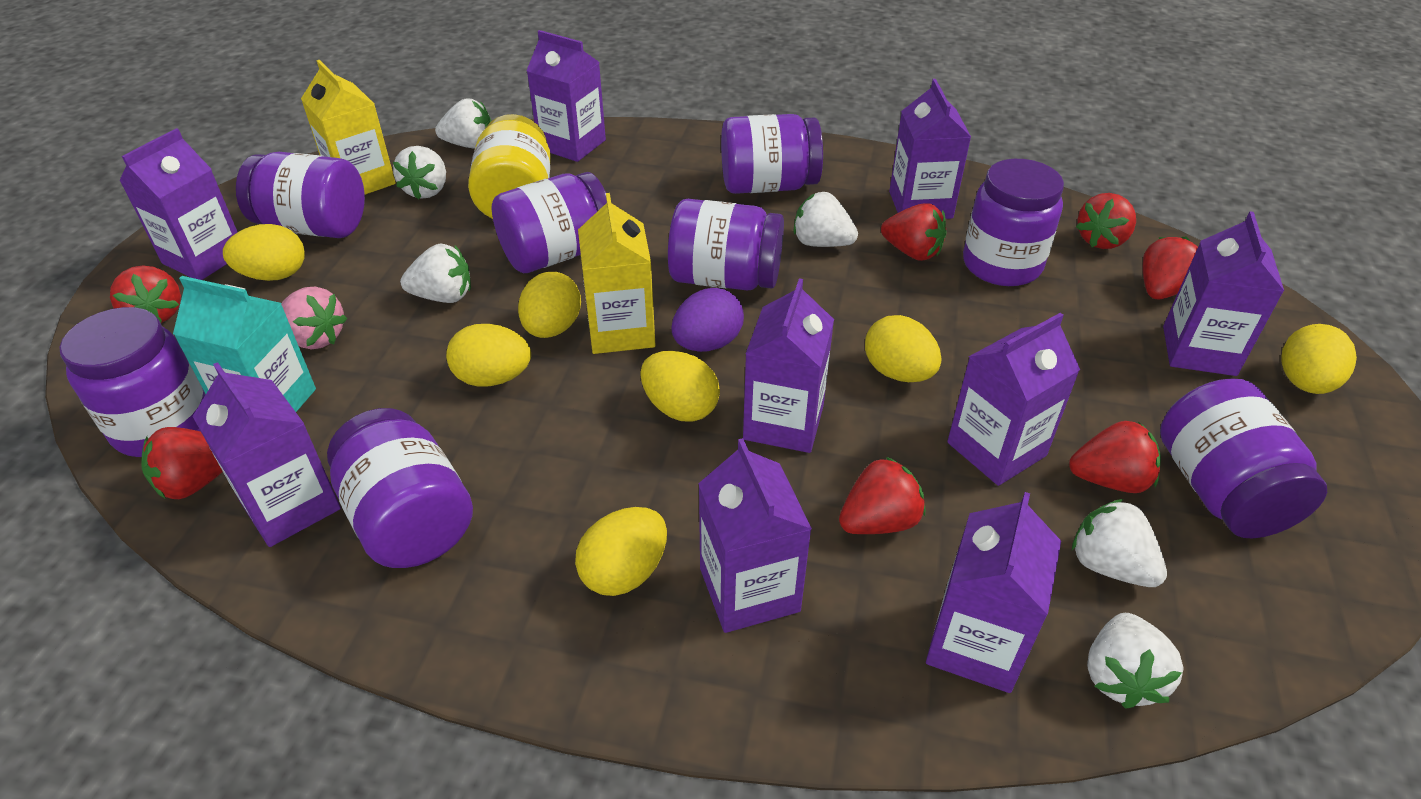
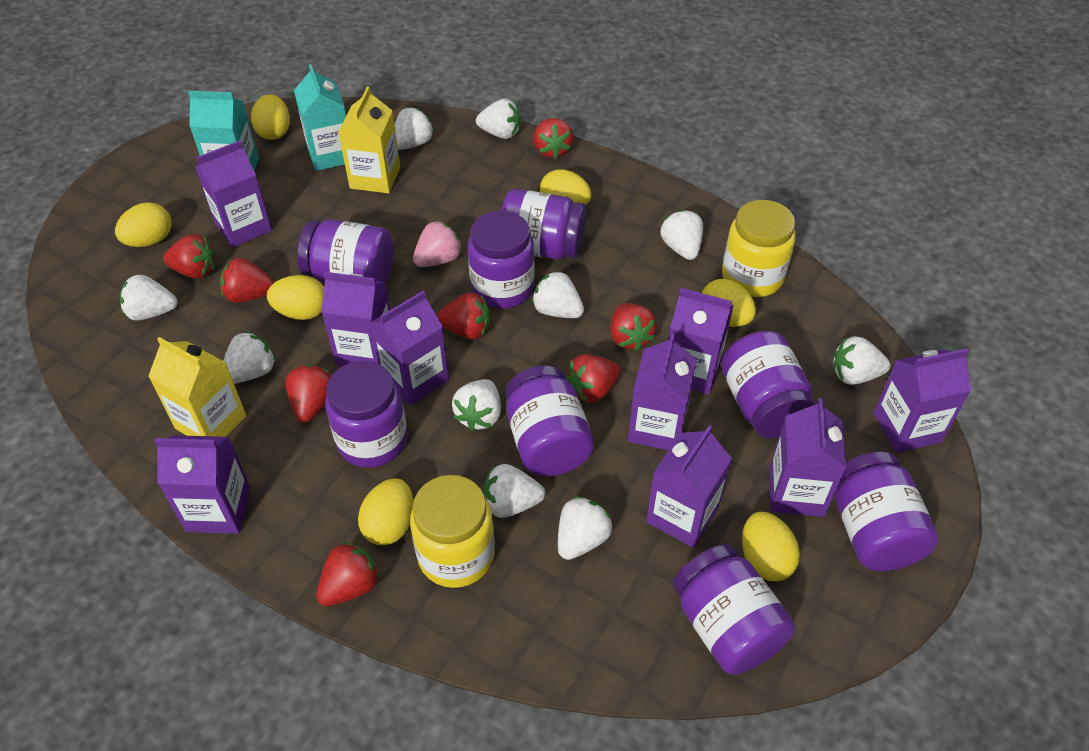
purple egg: [671,288,744,352] = 1 -> none = 0
red strawberry: [110,265,181,323] [141,427,223,499] [839,456,925,534] [881,203,946,261] [1069,421,1161,493] [1076,193,1136,249] [1143,236,1198,300] = 7 -> [163,234,215,278] [220,258,275,303] [285,364,332,422] [316,542,380,606] [437,293,490,339] [533,118,573,159] [566,354,621,403] [610,303,657,351] = 8
turquoise carton: [173,276,316,412] = 1 -> [188,91,259,170] [294,64,346,171] = 2
white strawberry: [393,146,446,200] [400,244,471,303] [435,98,491,149] [794,192,858,247] [1072,499,1167,587] [1087,613,1184,709] = 6 -> [120,275,178,321] [223,331,276,384] [394,107,434,150] [452,379,501,431] [476,98,521,139] [483,464,545,518] [532,270,584,318] [558,496,613,560] [660,210,703,260] [833,336,891,385] = 10
yellow jar: [468,114,551,219] = 1 -> [410,475,495,588] [722,200,796,297] = 2

